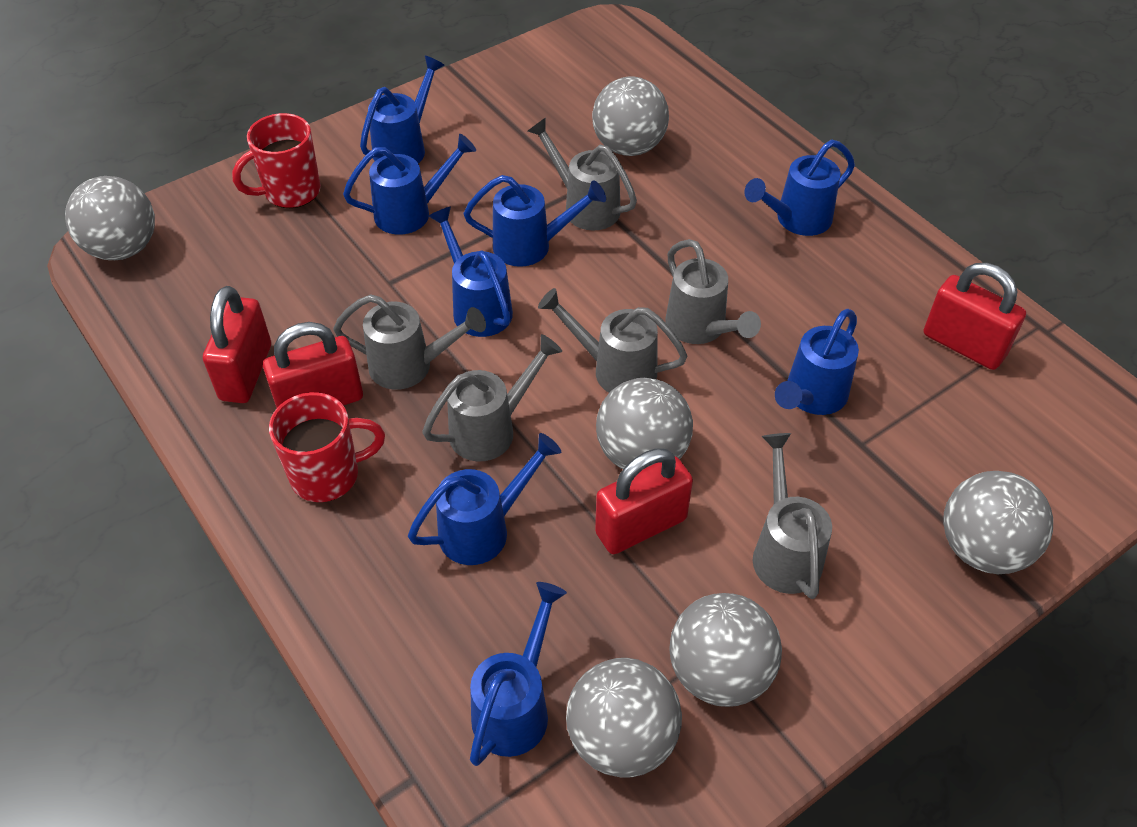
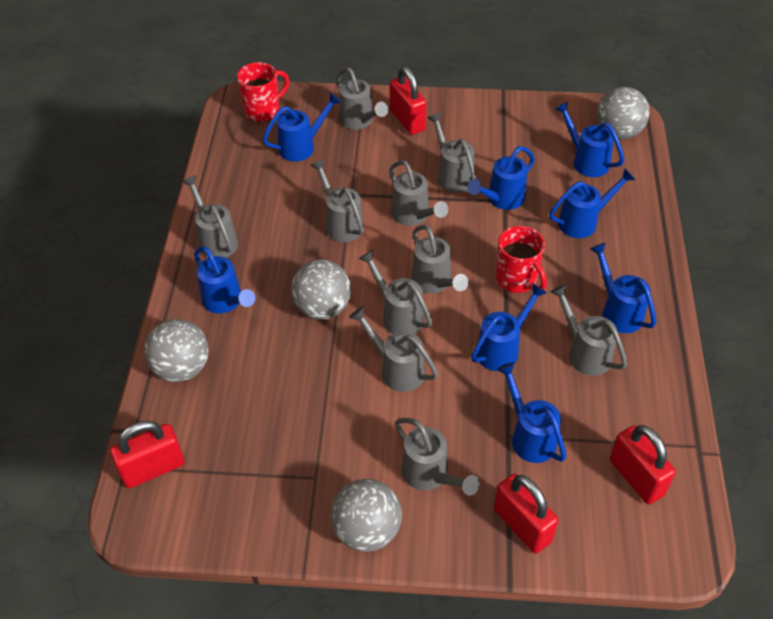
grey ball: [65,176,155,260] [566,658,682,778] [592,77,669,156] [596,378,693,469] [669,593,782,707] [943,471,1053,574] = 6 -> [144,319,209,382] [291,260,351,320] [330,479,402,552] [597,87,649,139] = 4
grey watering can: [333,294,486,390] [422,334,562,462] [528,117,637,231] [538,288,687,393] [665,239,761,344] [753,433,832,599] = 6 -> [182,175,238,258] [310,159,364,242] [336,67,388,130] [349,306,438,392] [359,250,432,334] [389,160,448,226] [395,418,480,496] [411,225,469,293] [427,112,476,193] [550,284,627,376] = 10

